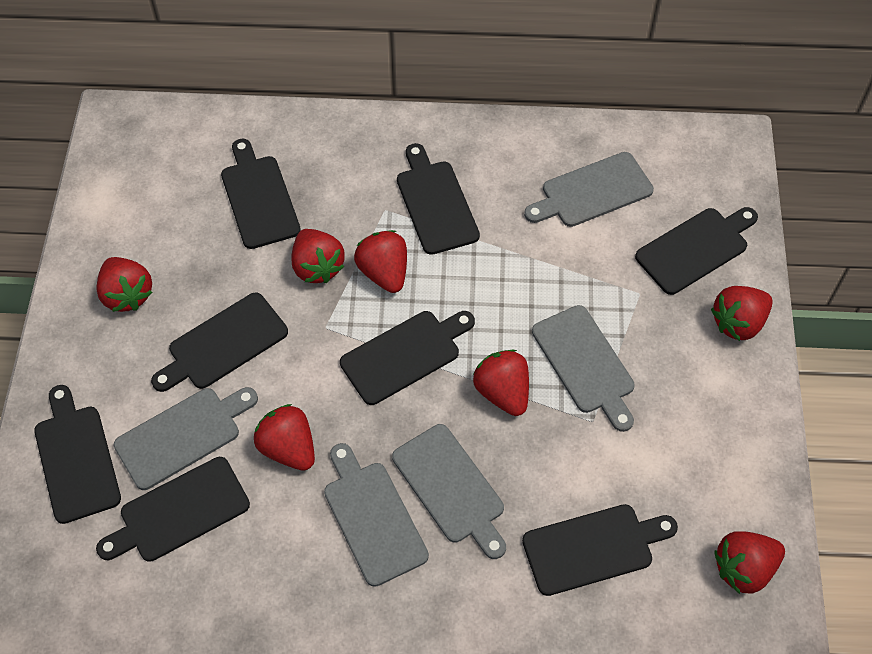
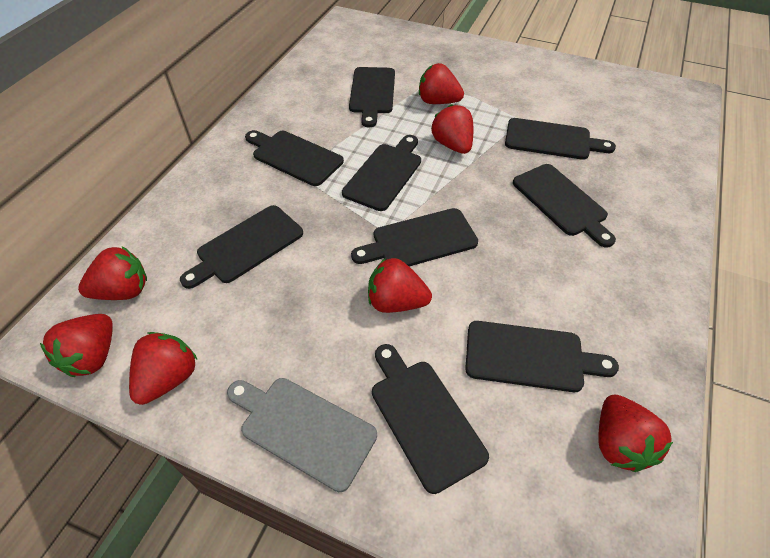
black cutting board: [34,385,121,524] [96,457,250,562] [151,293,288,392] [221,139,301,249] [340,311,475,405] [397,143,480,255] [522,504,678,596] [635,207,758,295] = 8 -> [180,205,303,289] [245,130,344,186] [342,135,421,211] [349,67,395,127] [351,208,478,266] [372,344,489,494] [465,321,619,392] [505,118,616,160] [513,164,616,248] = 9
grey cutting board: [113,387,258,490] [324,443,429,587] [392,424,506,559] [524,152,654,227] [532,305,635,432] = 5 -> [227,378,377,492] = 1

